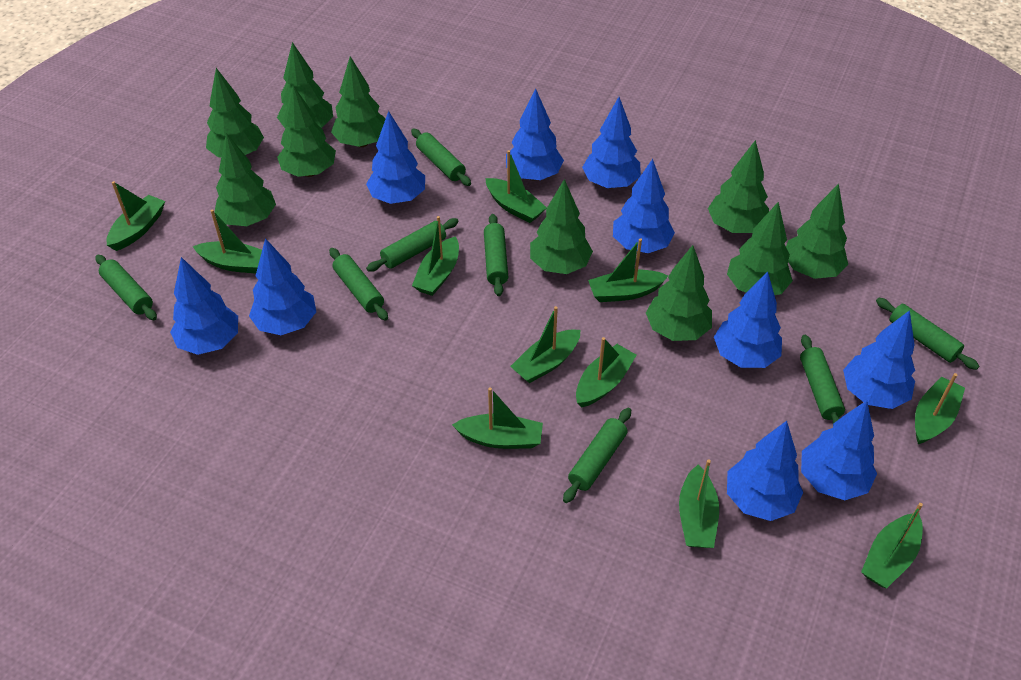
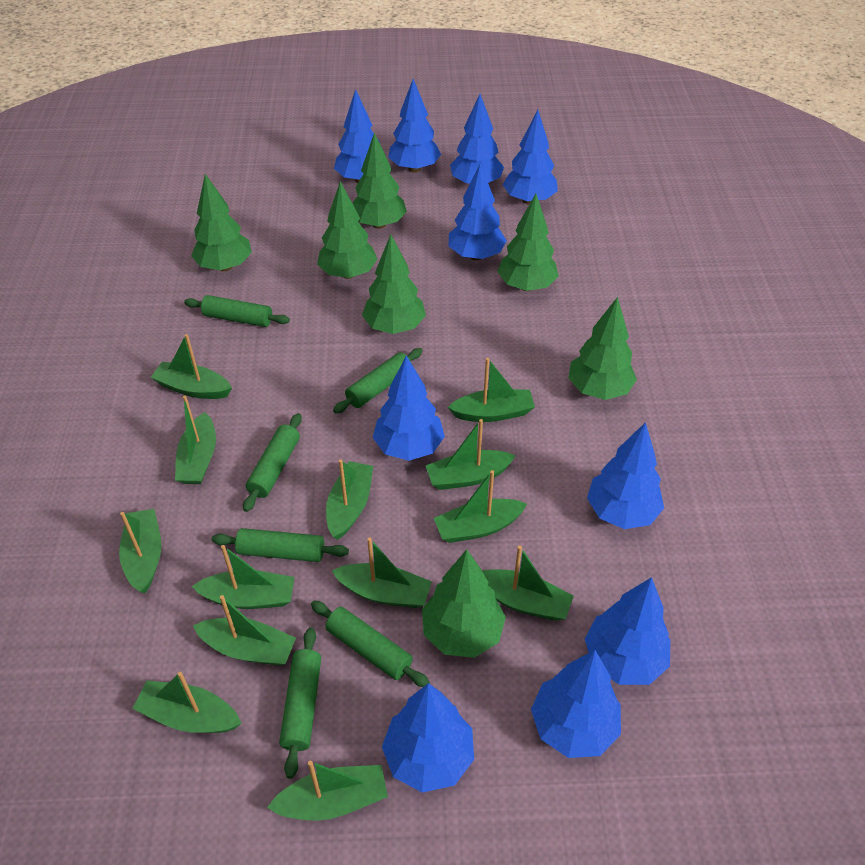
green boat: [106,181,165,251] [193,210,262,274] [412,216,459,296] [452,387,543,449] [485,150,547,223] [510,306,581,383] [576,337,637,407] [588,238,668,302] [679,460,719,548] [861,503,923,588] [915,373,965,444] = 11 -> [119,509,162,593] [132,672,241,733] [151,334,232,399] [175,395,216,484] [192,545,294,609] [193,595,296,666] [267,761,388,821] [326,459,373,540] [332,538,432,608] [426,419,516,490] [434,470,527,543] [448,358,535,422] [483,546,574,621] = 13
green rolling pin: [95,255,157,320] [329,248,388,321] [366,218,459,272] [411,129,471,186] [484,214,508,296] [563,408,631,503] [800,335,845,423] [876,298,979,370] = 8 -> [184,295,290,327] [212,528,349,562] [243,413,302,512] [279,627,321,779] [311,600,430,687] [333,348,423,413] = 6
green tree: [206,68,264,157] [214,133,276,226] [277,42,333,128] [277,85,336,177] [331,56,385,147] [530,179,593,274] [646,245,712,341] [708,140,769,233] [727,202,793,295] [786,184,848,279] = 10 -> [191,174,252,271] [317,181,377,279] [353,133,407,229] [362,235,426,334] [422,549,506,658] [497,194,559,291] [568,297,637,400] = 7

